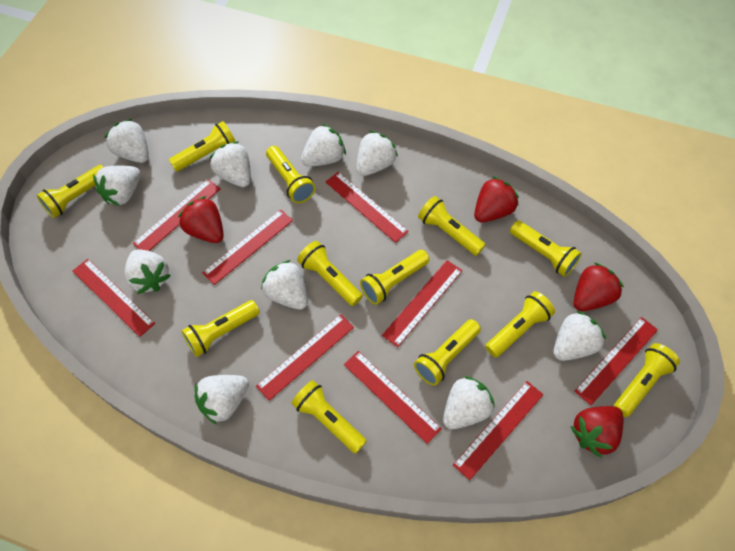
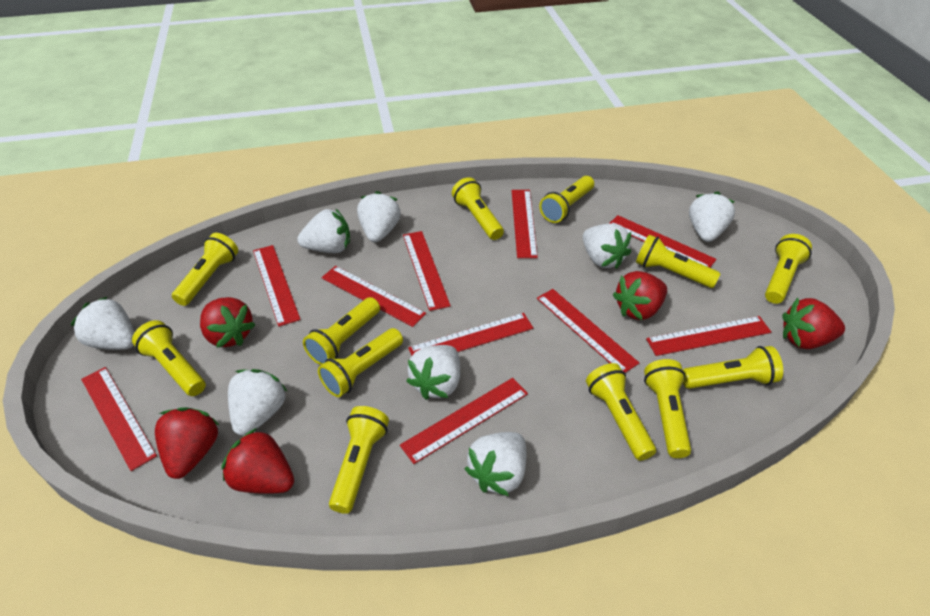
red ruler: [73,259,155,337] [133,179,221,251] [202,209,293,285] [256,314,354,401] [326,172,409,243] [344,351,442,444] [382,260,462,347] [453,381,544,480] [574,317,658,405] = 9 -> [81,367,157,471] [253,245,301,327] [321,266,426,327] [400,378,528,464] [403,231,451,311] [408,313,533,356] [512,190,538,258] [537,289,639,373] [610,215,716,268] [646,316,771,356] = 10
red strawberry: [178,196,224,243] [474,177,519,223] [570,406,623,458] [574,263,624,311] = 4 -> [155,407,219,479] [200,297,256,348] [222,428,294,494] [613,271,667,320] [782,298,845,349] = 5
white strawberry: [93,165,141,206] [104,119,149,163] [124,249,171,294] [195,375,249,425] [210,141,251,187] [261,260,308,309] [301,124,346,167] [356,131,398,176] [443,376,495,429] [553,311,606,361] = 10 -> [71,297,135,350] [228,369,287,436] [297,208,350,253] [357,191,401,242] [406,345,460,400] [465,432,526,496] [583,223,631,269] [689,192,735,242] = 8

